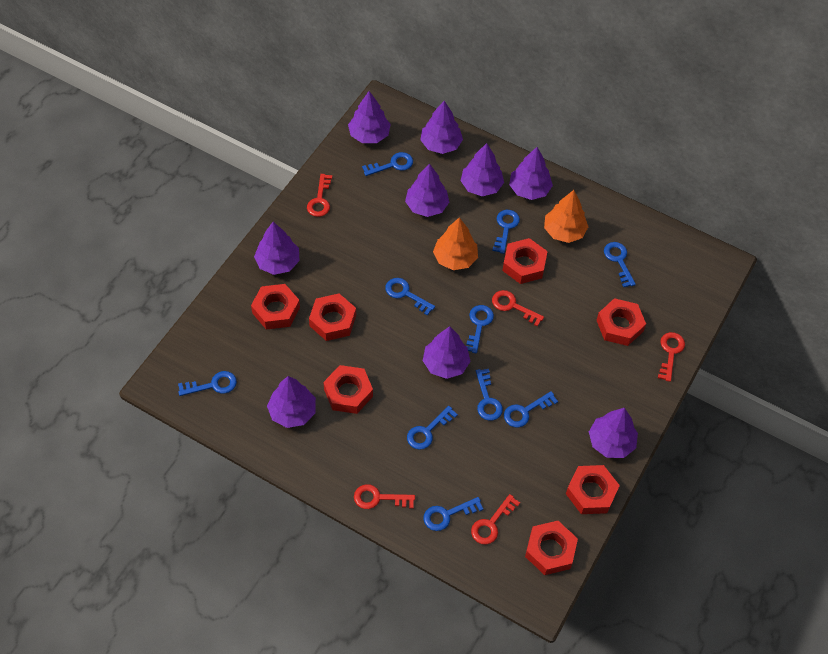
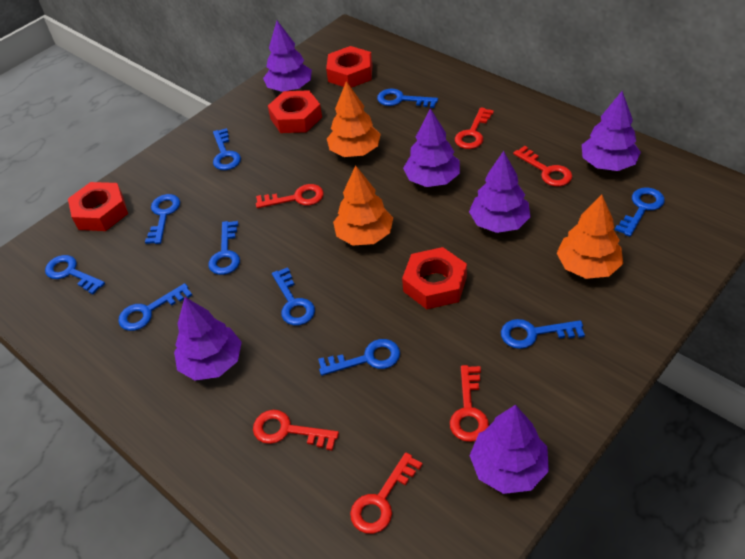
orange tree: [433,217,478,270] [544,190,588,243] = 2 -> [327,81,381,157] [333,165,393,245] [557,194,623,279] = 3
purple tree: [254,222,300,275] [267,376,316,428] [348,91,391,143] [405,163,449,217] [420,101,463,154] [423,326,471,379] [461,143,504,196] [509,147,553,200] [589,408,638,458] = 9 -> [174,297,242,381] [263,21,312,92] [403,108,460,187] [469,151,531,233] [469,405,549,494] [582,91,641,171] = 6
red key: [307,174,332,217] [354,484,415,509] [471,494,520,545] [492,290,544,327] [658,332,685,382] = 5 -> [253,410,339,451] [256,184,324,208] [350,452,423,534] [450,365,489,442] [455,107,494,149] [513,146,572,187] = 6
red nut: [251,284,300,330] [309,294,356,341] [324,365,373,414] [502,238,547,284] [525,521,578,575] [566,465,620,514] [596,298,646,346] = 7 -> [68,182,128,231] [268,90,322,133] [326,46,373,88] [402,247,467,309] = 4

